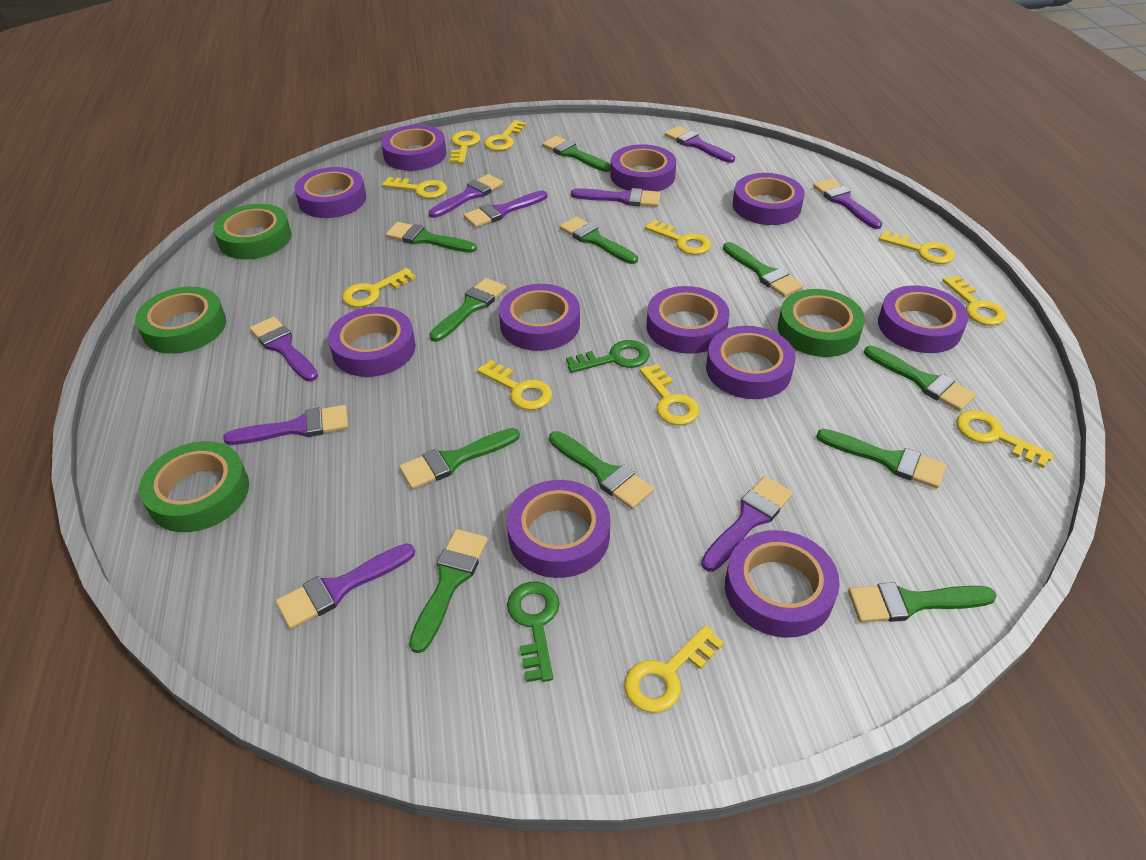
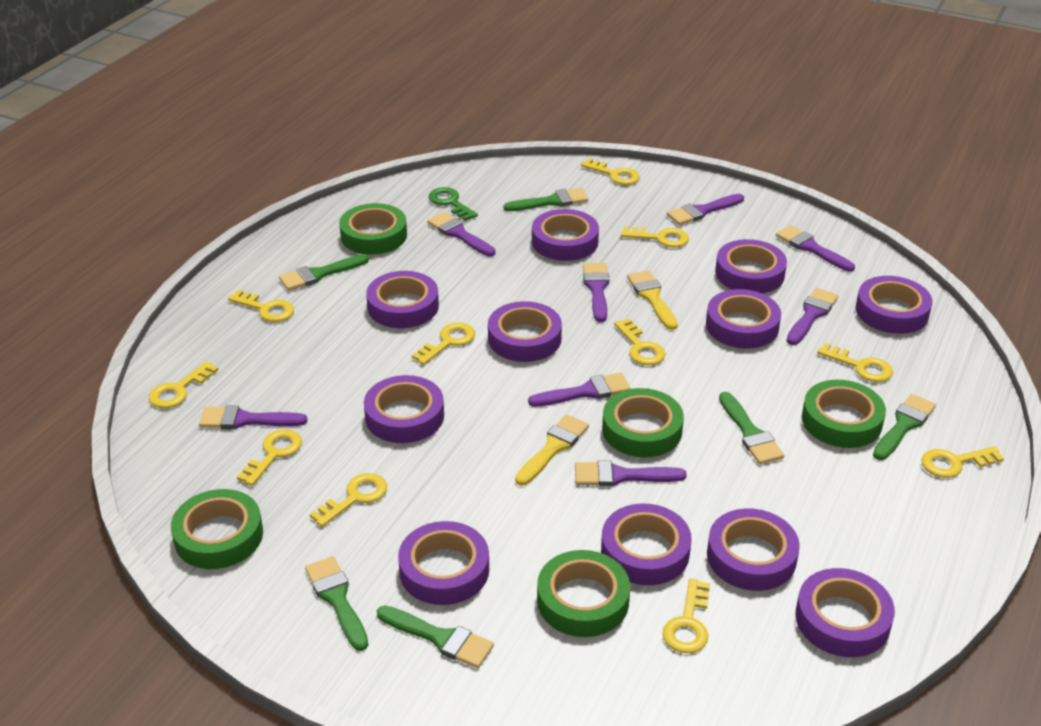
green brush: [386,222,477,253] [399,428,520,489] [409,529,488,653] [429,278,506,342] [542,136,611,172] [549,431,654,509] [560,217,638,264] [723,242,803,297] [816,429,946,489] [848,582,997,623] [864,346,976,411] = 11 -> [279,254,369,291] [305,556,368,651] [377,605,494,668] [503,188,589,211] [719,392,784,464] [873,394,936,460] = 6
green key: [507,582,560,682] [566,340,650,373] = 2 -> [429,187,478,221] = 1
green tape: [135,287,226,354] [139,441,249,532] [213,204,292,259] [778,289,865,357] = 4 -> [171,489,263,569] [339,203,407,255] [537,550,630,637] [602,388,684,457] [802,380,886,448] = 5
purple brush: [223,405,348,445] [250,317,318,382] [276,543,415,629] [429,174,504,218] [464,190,547,228] [571,188,661,207] [665,126,735,163] [701,476,793,571] [813,179,882,229] = 9 -> [199,405,308,429] [427,212,496,256] [528,373,631,407] [575,461,687,486] [583,263,610,322] [667,194,744,225] [776,225,855,272] [786,288,838,345] = 8
yellow brush: none = 0 -> [515,414,589,486] [627,270,678,330] = 2

